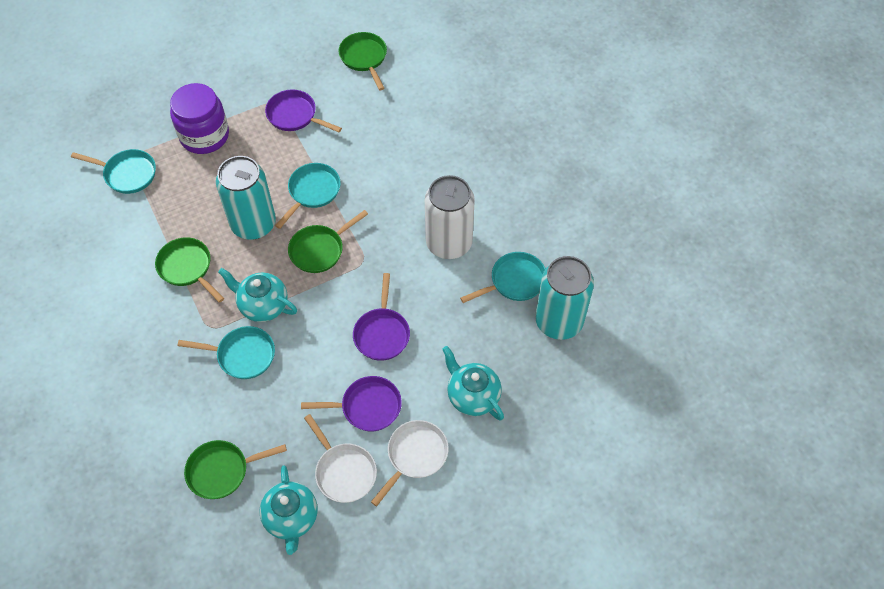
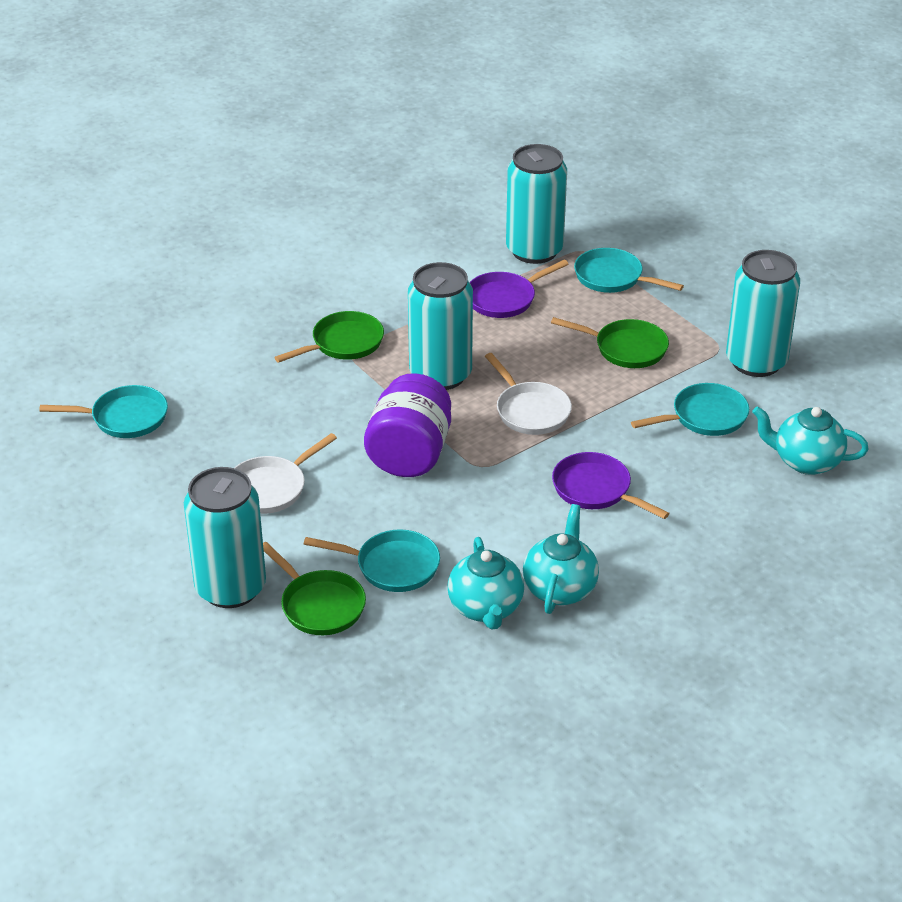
green pan: [155,237,224,303] [184,440,287,499] [288,210,368,273] [338,32,387,90] = 4 -> [263,542,366,635] [274,311,384,363] [551,317,669,368] = 3
purple pan: [265,89,342,132] [301,376,402,431] [353,273,410,361] = 3 -> [470,260,569,318] [552,452,670,519] = 2
turquoise can: [216,156,276,240] [535,256,594,340] = 2 -> [184,467,266,608] [408,262,473,390] [506,144,567,264] [726,250,800,377] = 4
white can: [425,175,475,259] = 1 -> none = 0

